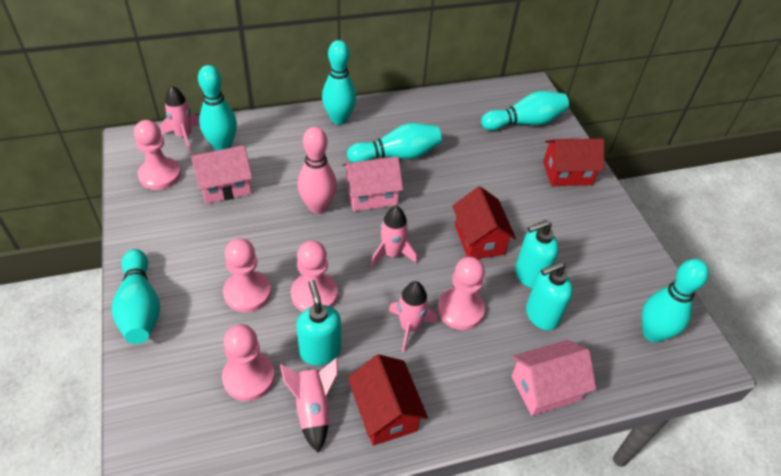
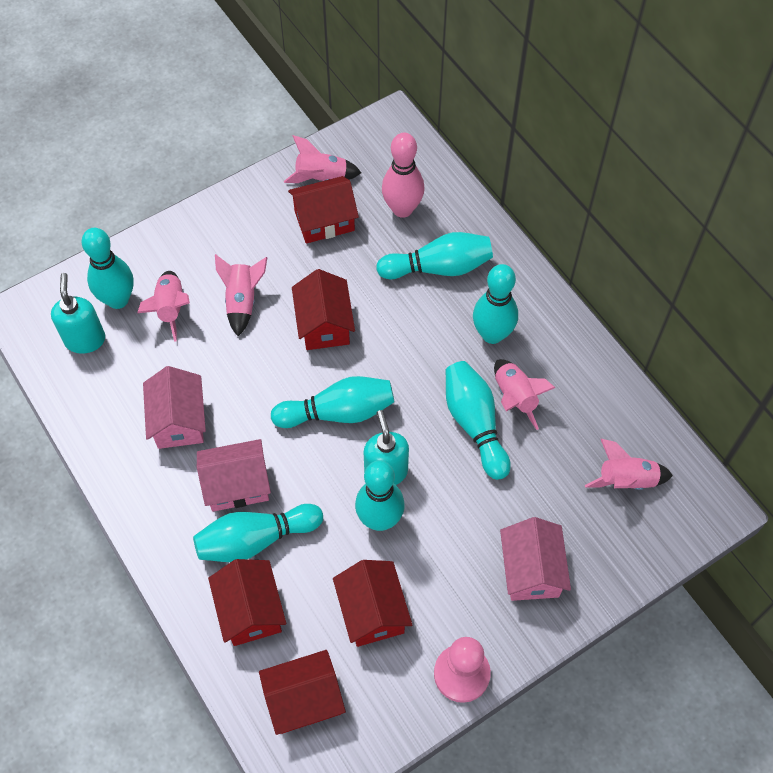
pink pawn: [134,120,181,190] [222,324,275,401] [223,238,271,312] [291,240,338,312] [438,257,485,330] = 5 -> [434,637,491,703] = 1
pink rocket: [160,86,200,151] [280,357,338,453] [371,206,417,267] [389,281,438,352] = 4 -> [137,271,190,342] [215,254,267,336] [284,135,361,183] [494,359,555,430] [585,439,673,490] = 5
red house: [348,354,428,446] [453,186,516,259] [543,138,604,186] = 3 -> [208,559,286,646] [259,650,346,735] [288,176,359,244] [292,269,355,350] [333,560,412,647] = 5
turquoise bowling pin: [112,249,160,344] [198,65,237,151] [322,40,356,125] [347,123,442,162] [481,91,569,131] [642,259,709,343] = 6 -> [82,228,134,309] [193,504,323,562] [271,376,394,428] [355,460,405,531] [376,232,493,279] [446,361,511,480] [473,264,518,344] = 7
turquoise soap dispenser: [296,280,341,365] [515,220,559,288] [526,262,573,330] = 3 -> [51,273,105,354] [364,410,409,485] = 2

